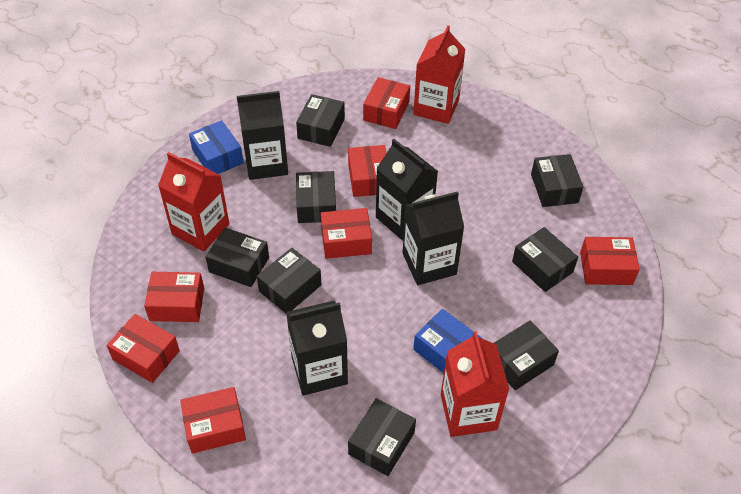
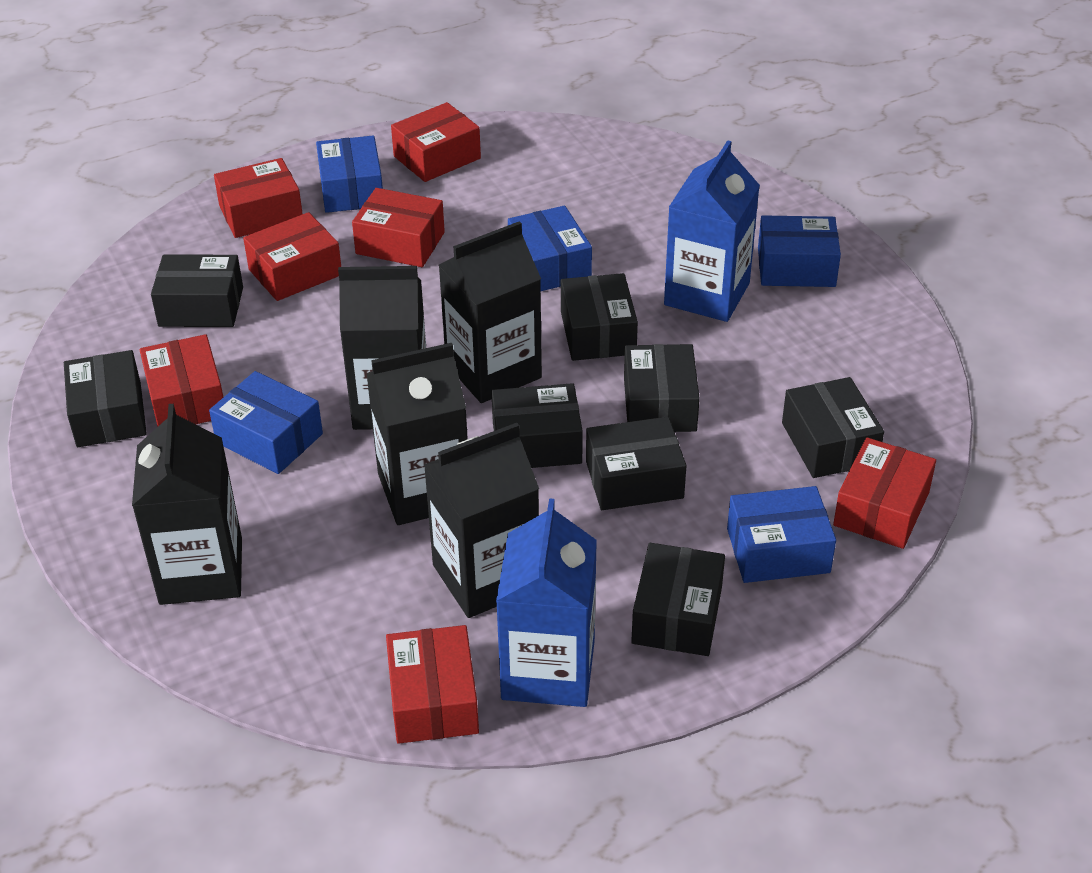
black carton: [237,91,288,180] [286,301,348,396] [376,139,438,241] [403,191,464,285] = 4 -> [132,404,242,605] [338,266,426,430] [367,343,468,525] [424,423,539,618] [439,221,542,403] = 5
blue box: [189,120,244,174] [413,309,482,373] = 2 -> [209,371,323,474] [316,136,383,213] [508,206,592,291] [727,486,836,583] [758,215,841,287] = 5
blue carton: none = 0 -> [496,498,597,707] [664,140,760,322] = 2
red carton: [158,152,230,252] [413,26,465,124] [441,331,510,437] = 3 -> none = 0

